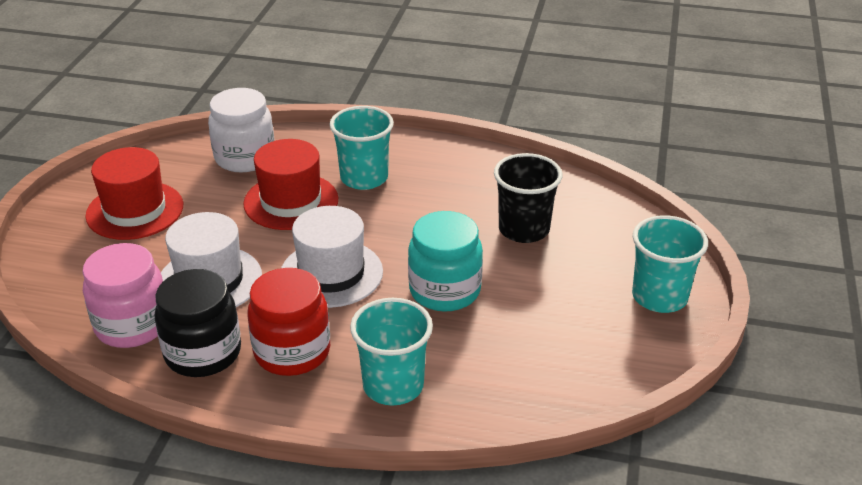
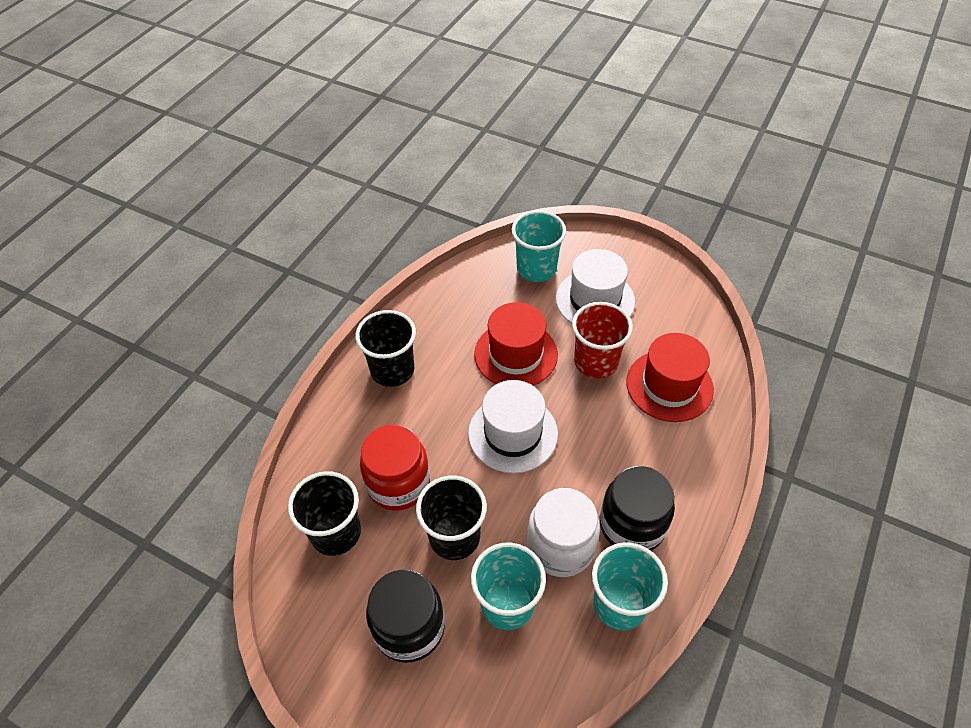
black cup: [494,153,562,243] = 1 -> [288,471,361,556] [355,310,416,387] [416,476,487,560] = 3
black jar: [154,269,241,377] = 1 -> [366,570,445,663] [600,466,675,551] = 2
pink jar: [83,243,163,348] = 1 -> none = 0
red cup: none = 0 -> [572,302,633,379] = 1
turquoise jar: [408,211,483,312] = 1 -> none = 0

